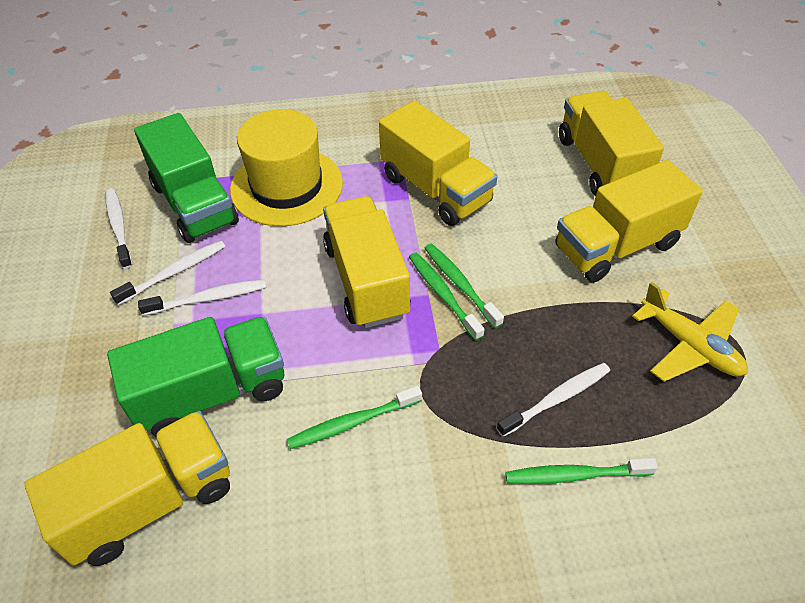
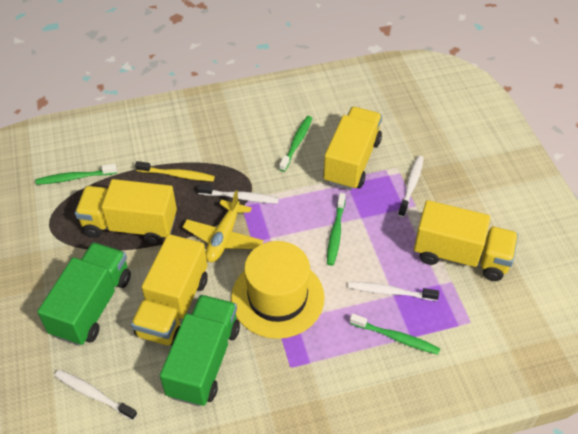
yellow toothbrush: none = 0 -> [135,161,215,181] = 1
yellow truck: [24,411,230,566] [323,196,411,328] [379,101,497,226] [555,160,703,282] [559,91,664,196] = 5 -> [75,179,177,245] [131,234,208,346] [323,107,382,190] [414,200,518,281] = 4

